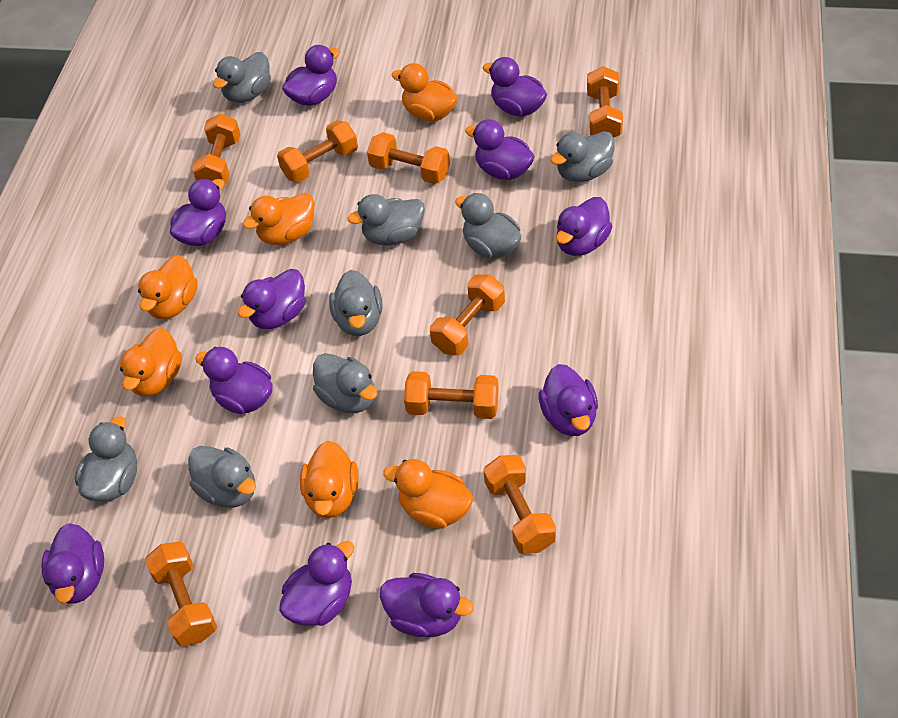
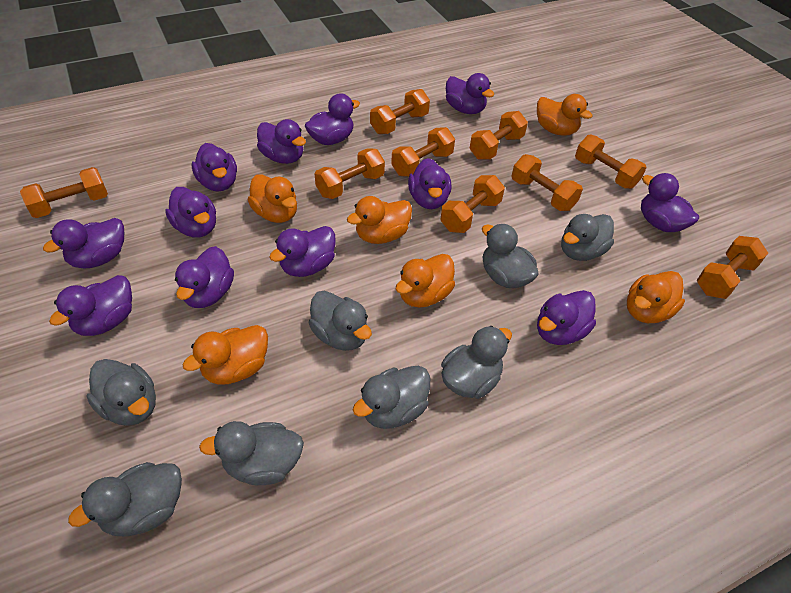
orange dumbbell: [145,542,217,646] [192,113,240,184] [277,120,358,183] [367,132,450,184] [404,371,499,419] [430,274,505,355] [483,455,556,554] [587,66,623,138] = 8 -> [20,167,108,218] [315,148,385,199] [370,89,430,134] [391,127,455,177] [440,175,505,233] [470,111,528,160] [512,154,583,211] [575,134,647,189] [697,236,768,299] = 9
purple duck: [42,523,104,604] [170,179,226,246] [195,347,273,414] [238,269,306,329] [279,541,354,626] [282,45,340,106] [380,573,474,637] [465,119,535,180] [483,57,547,117] [538,364,598,436] [556,197,613,256] = 11 -> [43,218,124,269] [49,275,132,336] [165,187,216,237] [175,246,234,308] [192,143,237,191] [257,119,306,164] [269,226,336,277] [305,93,360,145] [408,158,451,209] [446,73,494,114] [537,290,596,345] [641,173,699,232] = 12

